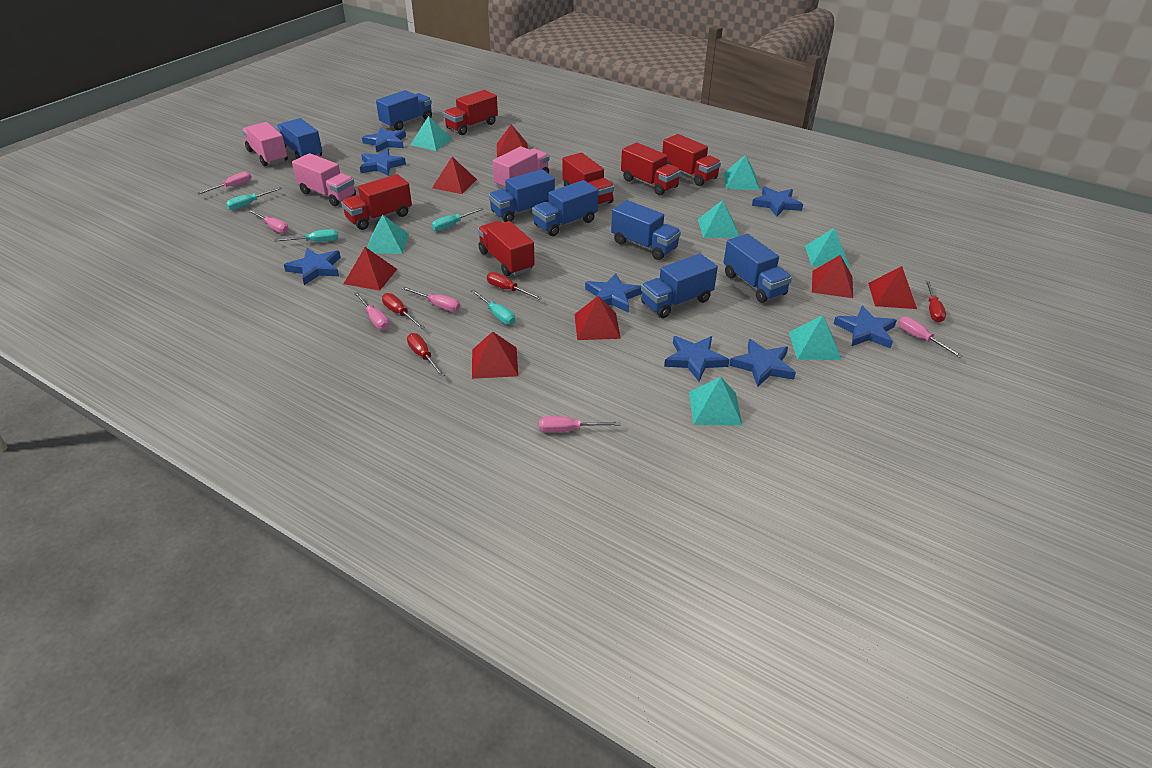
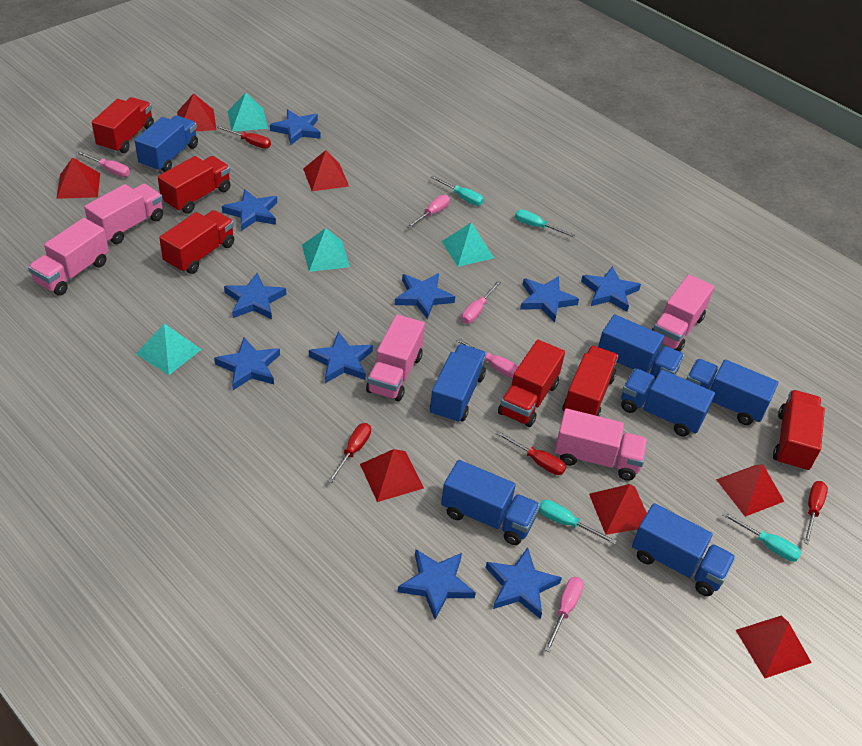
blue star: [284,248,341,285] [360,149,406,176] [362,127,406,153] [585,273,642,313] [664,336,730,382] [729,339,796,387] [752,186,803,217] [833,306,897,349] = 8 -> [214,337,280,390] [222,189,277,231] [224,273,286,319] [270,109,321,145] [309,331,373,383] [395,273,455,319] [398,549,476,619] [486,547,562,619] [520,276,579,322] [581,266,641,312] = 10
pink screwdriver: [197,171,252,194] [248,210,289,234] [354,292,389,330] [402,287,460,312] [539,416,621,433] [899,317,963,357] = 6 -> [77,151,130,177] [407,195,450,229] [456,339,518,378] [462,281,501,323] [544,577,584,652] = 5
pink truck: [242,122,288,166] [292,153,356,206] [493,146,549,190] = 3 -> [28,218,109,296] [84,184,163,244] [366,314,425,402] [554,408,648,481] [652,274,714,352] = 5
turquoise pyramid: [367,214,409,254] [410,116,452,151] [689,377,743,426] [698,200,739,238] [723,155,759,190] [789,315,842,360] [805,227,850,267] = 7 -> [136,323,202,375] [227,93,268,131] [302,228,350,272] [441,222,494,267] = 4

